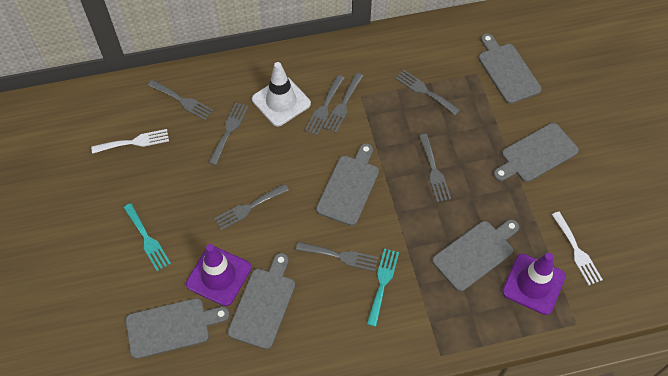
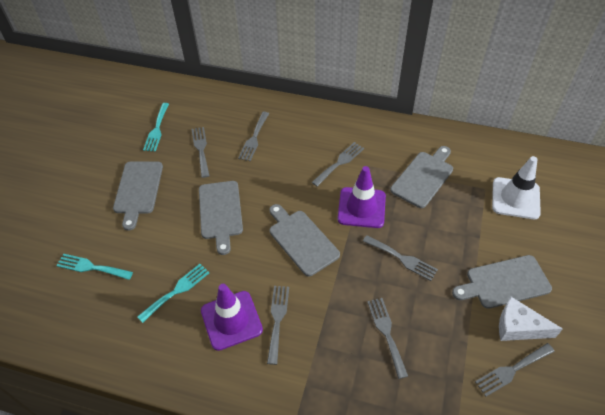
grey cutting board: [126,298,230,359] [228,253,295,349] [316,143,379,226] [432,220,519,292] [478,33,542,104] [493,123,579,182] = 6 -> [113,161,163,231] [199,181,243,255] [270,204,340,276] [390,146,453,208] [452,255,552,309] = 5
grey fork: [148,80,214,120] [208,102,248,165] [214,184,289,231] [296,242,378,272] [305,75,345,136] [323,73,363,133] [395,70,460,115] [419,134,451,202] = 8 -> [192,127,210,178] [238,112,269,161] [267,286,289,365] [312,142,364,187] [363,235,438,281] [367,298,408,379] [475,343,554,397] = 7
turquoise fork: [123,203,171,271] [367,249,399,327] = 2 -> [56,254,133,280] [137,264,209,323] [143,103,169,152] = 3
white cheese: none = 0 -> [499,297,563,341] = 1
white fork: [91,129,169,154] [552,212,603,286] = 2 -> none = 0

